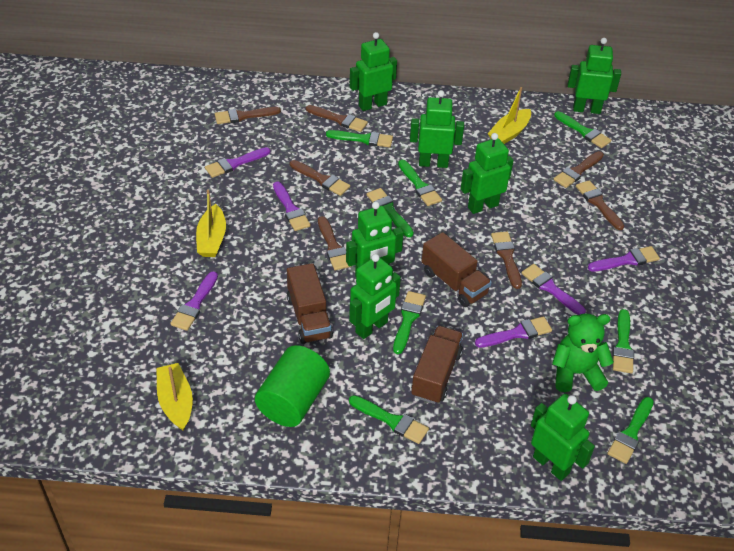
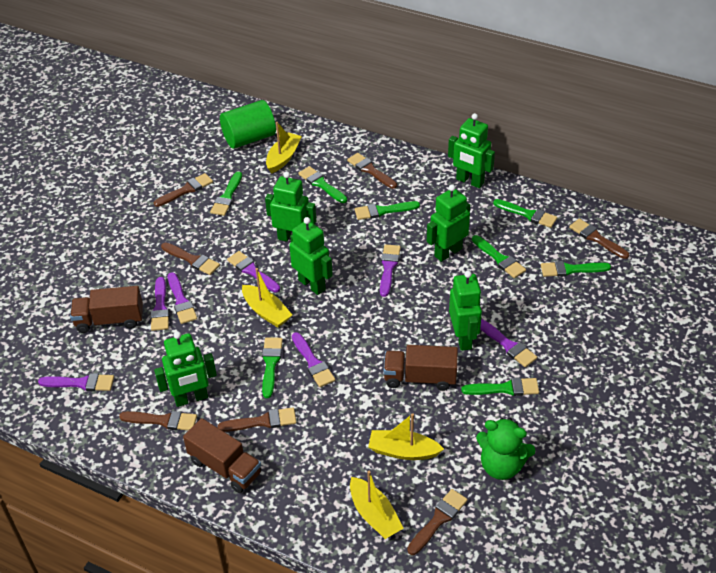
green robot: [346,201,404,276] [349,254,401,339] [350,32,397,111] [410,90,464,168] [461,133,514,214] [531,394,595,481] [568,38,621,114] = 7 -> [154,331,217,407] [265,171,316,242] [289,217,333,295] [427,184,470,262] [448,113,495,188] [449,271,482,351] = 6
purple brush: [170,271,218,331] [205,147,270,178] [273,181,311,231] [475,316,552,348] [521,264,586,315] [588,246,660,271] = 6 -> [38,373,114,391] [151,277,169,331] [168,272,197,324] [227,251,280,292] [292,332,335,387] [380,244,401,297] [480,319,537,367] = 7
yellow boat: [156,363,193,431] [196,190,226,257] [488,87,531,144] = 3 -> [242,268,292,328] [266,122,302,174] [350,471,403,539] [368,413,444,460] = 4

